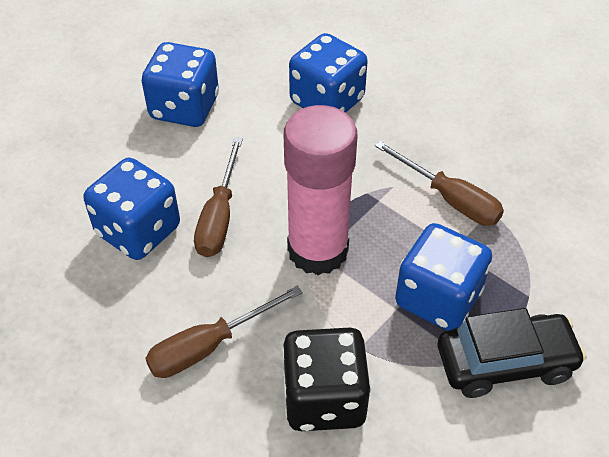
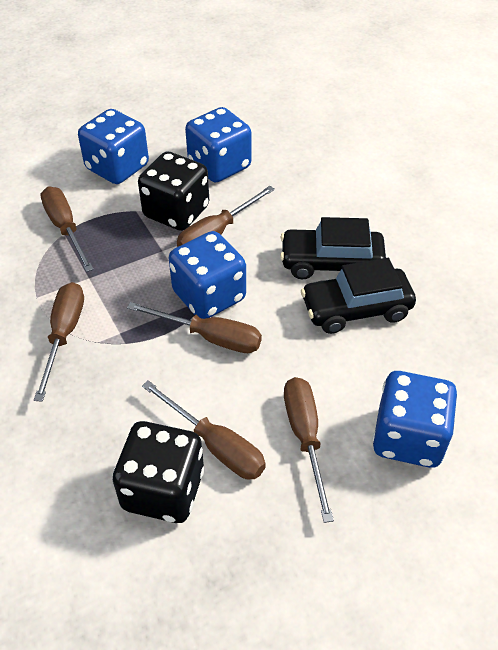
black car: [438,308,586,398] = 1 -> [280,217,386,279] [301,258,416,334] = 2
black dice: [282,328,371,431] = 1 -> [113,421,204,523] [138,152,209,231] = 2
brown screwdriver: [145,286,303,378] [194,137,243,257] [375,141,504,226] = 3 -> [34,282,84,402] [40,187,94,272] [127,302,262,353] [142,380,266,480] [177,186,275,247] [284,377,334,523] = 6
pink glue stick: [284,105,357,275] = 1 -> none = 0

